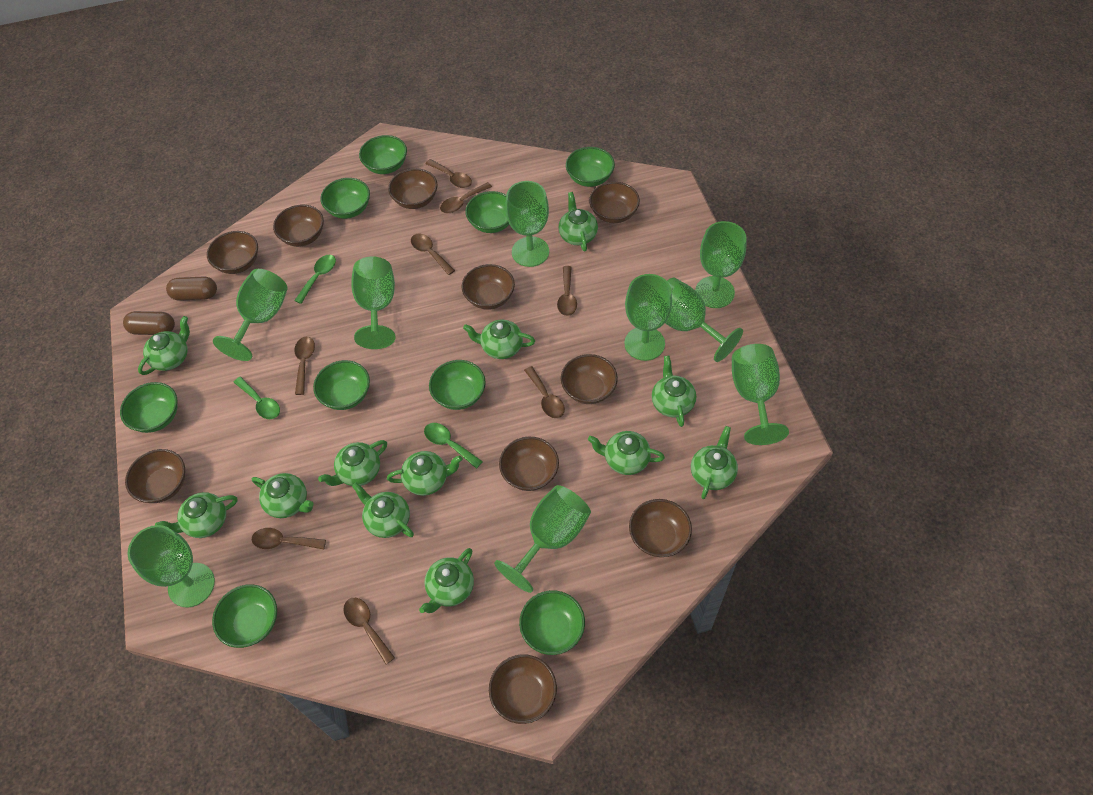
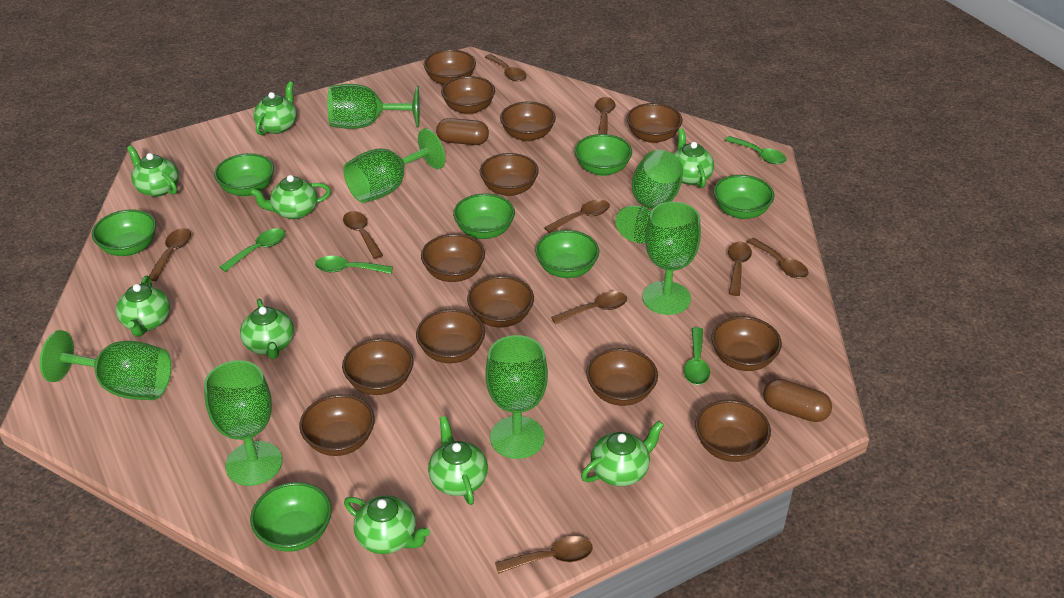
brown bowl: [125,449,185,503] [207,231,258,274] [273,205,324,247] [388,168,438,209] [462,264,515,310] [489,654,557,724] [499,437,559,491] [561,354,618,404] [589,182,640,223] [629,499,692,557] = 10 -> [299,394,375,456] [342,338,414,395] [416,309,485,363] [421,234,485,282] [424,49,476,85] [441,76,495,115] [467,276,534,327] [480,153,539,196] [500,101,556,142] [586,348,658,406] [627,103,683,143] [695,400,771,462] [712,316,782,371] = 13
brown spoon: [252,528,326,549] [294,337,315,395] [343,598,395,665] [411,233,455,275] [425,159,472,188] [440,182,492,213] [524,366,565,418] [557,266,577,316] = 8 -> [149,228,191,281] [343,211,383,259] [485,54,526,81] [495,536,593,574] [544,200,610,233] [551,291,627,324] [595,97,616,134] [728,242,752,296] [747,238,809,278] = 9
green bowl: [120,382,178,433] [212,584,277,648] [313,360,370,410] [320,178,370,219] [359,135,407,174] [429,360,486,410] [465,191,509,233] [519,590,585,655] [566,147,615,187] = 9 -> [92,209,156,256] [214,153,274,197] [250,482,332,552] [453,194,515,239] [535,230,599,278] [575,134,632,176] [714,175,774,219] = 7
green goblet: [127,525,215,608] [213,269,288,361] [351,257,396,349] [494,485,591,593] [505,181,549,267] [624,274,672,361] [665,278,743,362] [695,221,747,308] [732,344,789,445] = 9 -> [40,330,171,400] [204,360,282,486] [328,84,420,129] [343,128,445,203] [485,335,548,459] [615,150,683,243] [642,202,701,315] = 7
green spoon: [233,377,280,419] [294,255,336,304] [424,423,483,469] = 3 -> [220,228,285,272] [315,256,393,274] [684,327,710,385] [725,136,787,164] = 4
green teapot: [138,316,190,375] [155,492,237,538] [252,473,314,518] [318,440,387,486] [352,483,414,538] [387,451,463,496] [419,548,474,613] [463,320,535,359] [558,192,598,252] [588,431,665,475] [652,355,696,427] [691,426,738,499] = 12 -> [116,276,170,337] [127,145,179,197] [240,298,294,359] [250,175,331,219] [253,81,297,135] [344,495,430,554] [428,416,488,505] [581,421,664,486] [673,128,714,188] = 9

